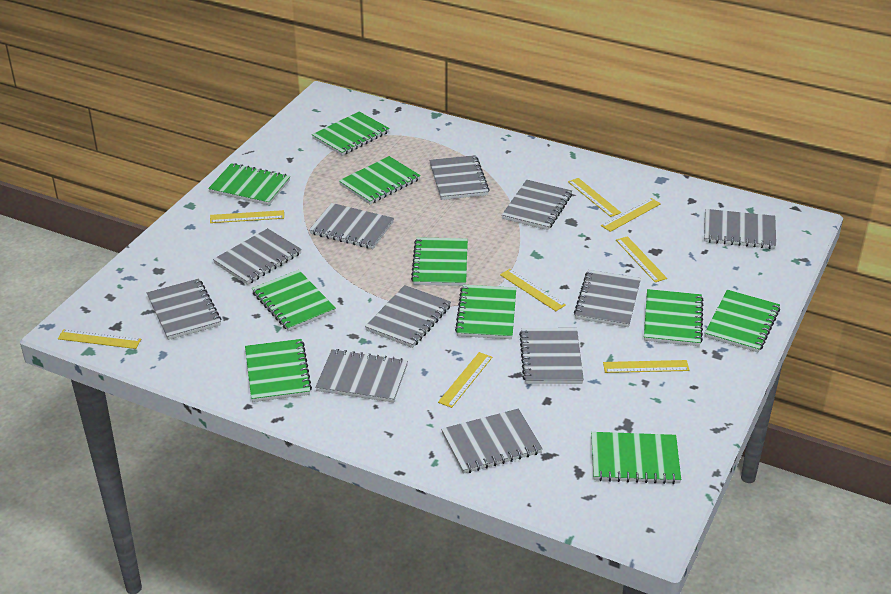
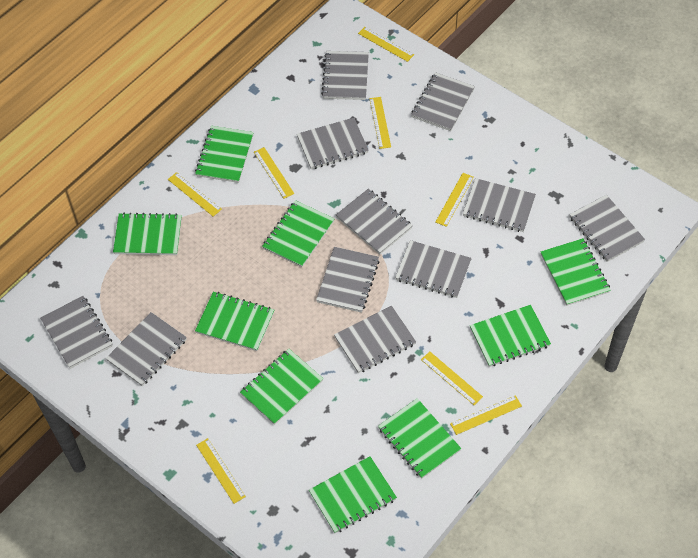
green notebook: [208,163,290,205] [245,339,312,402] [252,270,336,331] [312,111,390,156] [339,156,421,204] [411,237,468,286] [455,285,516,339] [591,432,681,484] [644,289,703,346] [705,290,780,352] = 10 -> [113,213,182,255] [195,126,254,183] [195,292,274,351] [240,349,323,425] [262,200,334,267] [309,456,397,533] [378,398,461,479] [470,305,551,367] [541,238,611,306] = 9

